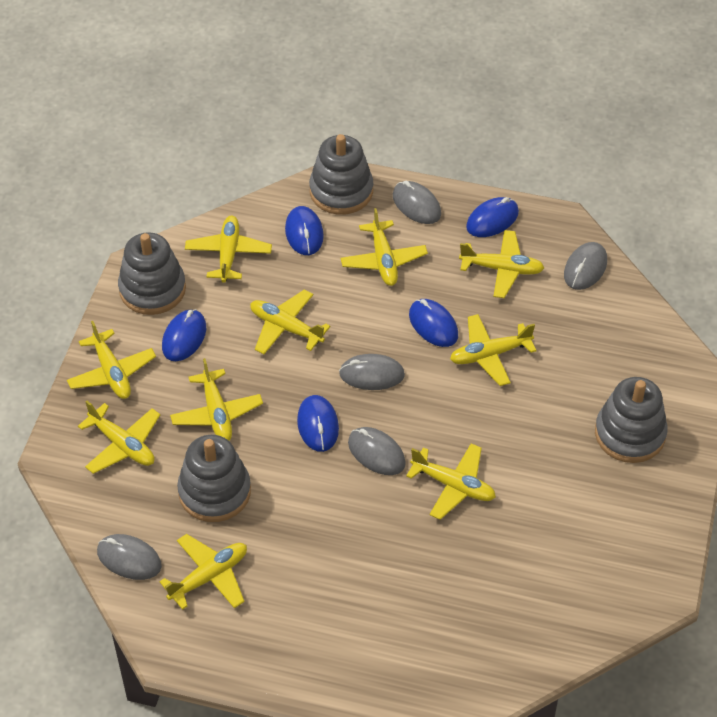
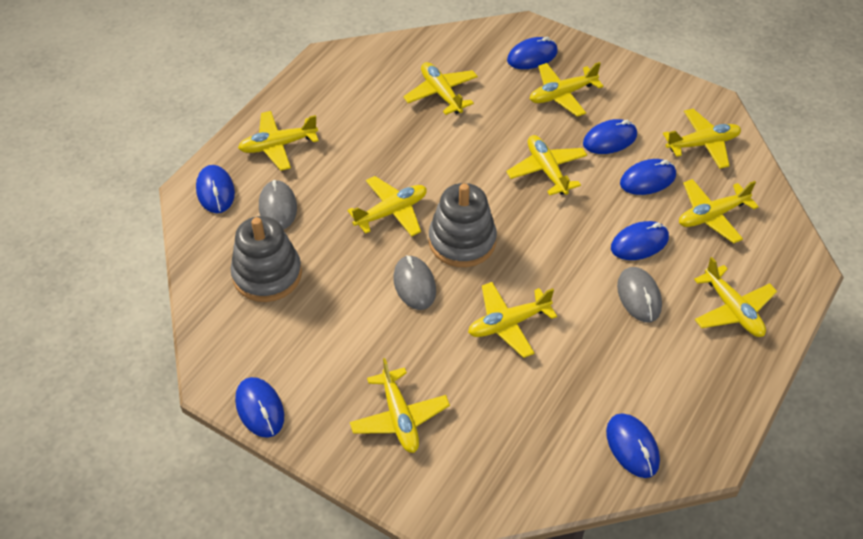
blue mouse: [162,309,206,361] [285,206,324,255] [297,395,339,452] [409,299,458,347] [466,197,519,237] = 5 -> [196,165,235,213] [235,377,284,438] [507,37,558,69] [583,119,637,154] [606,413,660,478] [611,221,669,260] [620,159,676,195] = 7
grey mouse: [97,534,162,580] [339,354,405,390] [348,427,406,475] [393,181,441,224] [564,242,607,290] = 5 -> [259,180,297,230] [393,255,436,310] [617,267,662,322] = 3
grey stacking toy: [118,232,186,315] [177,435,251,522] [309,134,373,215] [595,377,668,463] = 4 -> [230,216,302,302] [429,183,497,267] = 2

